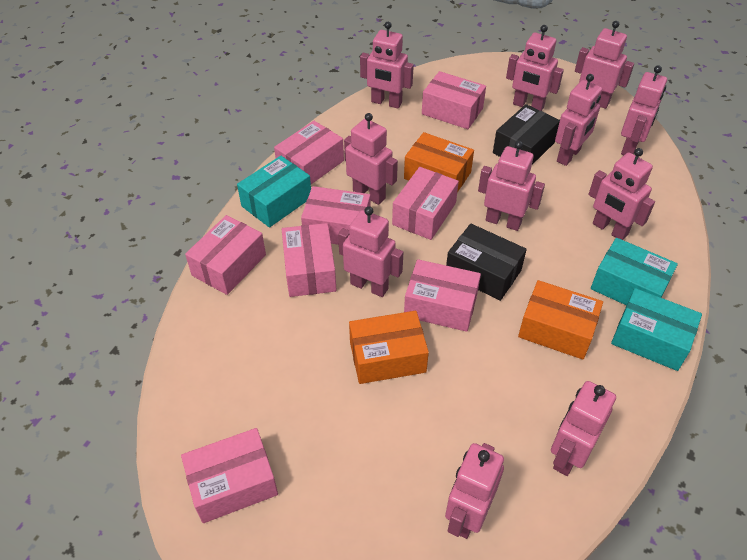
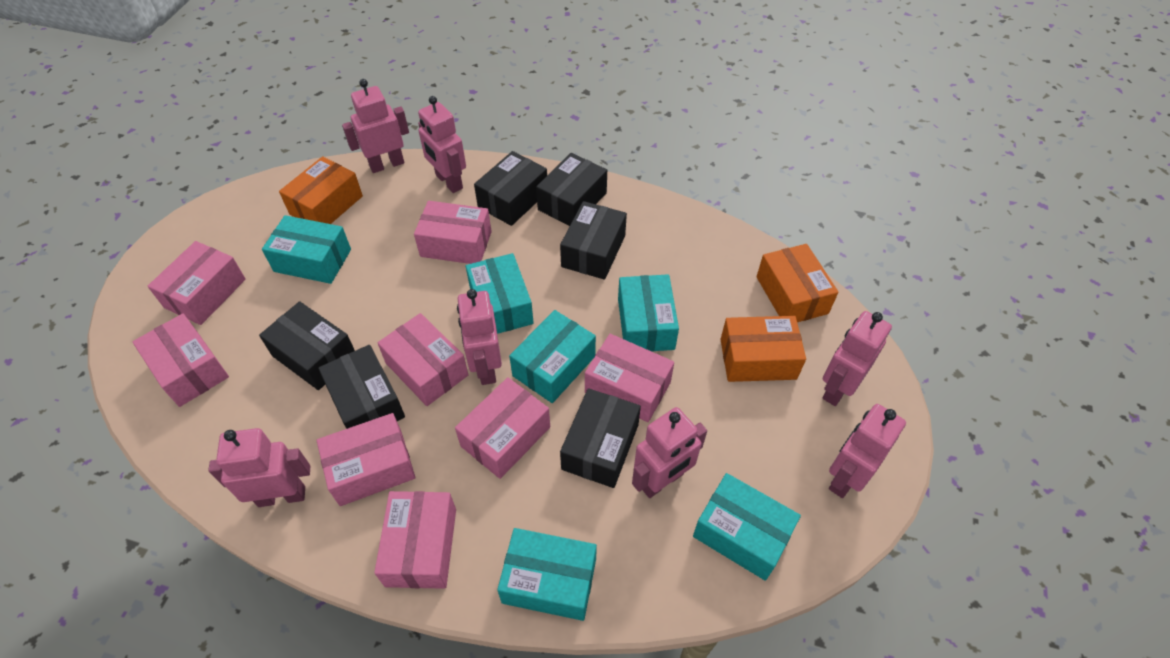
black box: [446,224,527,301] [493,104,560,165] = 2 -> [259,301,355,390] [318,345,405,429] [474,151,547,226] [536,153,607,226] [560,201,627,280] [560,388,641,488] = 6
pink robot: [338,206,403,297] [344,113,398,205] [360,22,414,109] [445,443,504,539] [478,141,545,231] [506,25,564,111] [551,381,616,476] [555,74,602,166] [575,21,634,109] [588,148,655,240] [621,65,667,155] = 11 -> [208,428,310,507] [342,79,409,173] [418,96,466,193] [457,289,502,385] [632,407,707,498] [822,311,892,406] [829,404,906,498] = 7
turquoise box: [237,156,311,228] [591,238,678,305] [611,288,702,371] = 3 -> [262,215,351,284] [466,253,534,334] [497,528,597,621] [509,310,596,403] [618,274,679,352] [693,473,801,581] = 6

